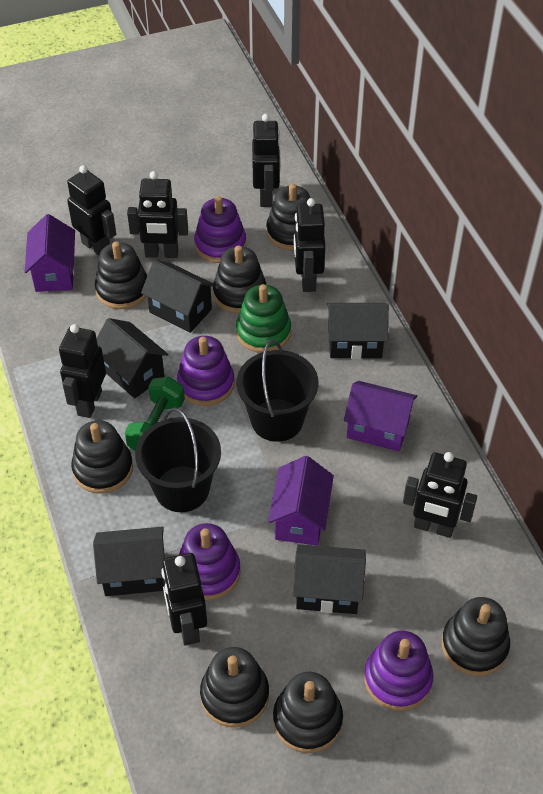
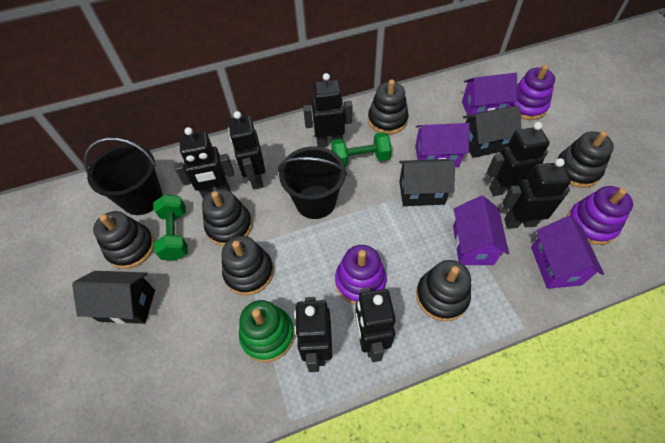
black house: [93,527,165,596] [96,318,168,399] [141,260,216,333] [293,544,366,614] [327,303,389,359] = 5 -> [72,271,155,324] [399,159,455,206] [463,106,521,158] = 3
black stacking toy: [71,420,133,494] [95,241,147,309] [200,647,269,727] [213,245,267,313] [266,184,310,250] [273,672,343,753] [441,597,510,676] = 7 -> [93,211,155,269] [202,189,252,246] [222,236,274,295] [368,80,409,134] [416,260,471,321] [556,131,614,188] = 6
green dumbbell: [125,377,185,450] = 1 -> [153,195,188,260] [331,132,392,167] = 2
purple house: [25,214,75,292] [268,456,334,546] [344,381,417,452] = 3 -> [415,123,470,167] [453,196,509,265] [462,73,517,118] [531,216,604,289] = 4
purple stacking toy: [177,336,235,406] [179,523,241,600] [194,196,246,263] [364,631,433,711] = 4 -> [335,245,387,304] [510,65,555,120] [567,186,633,245] = 3

